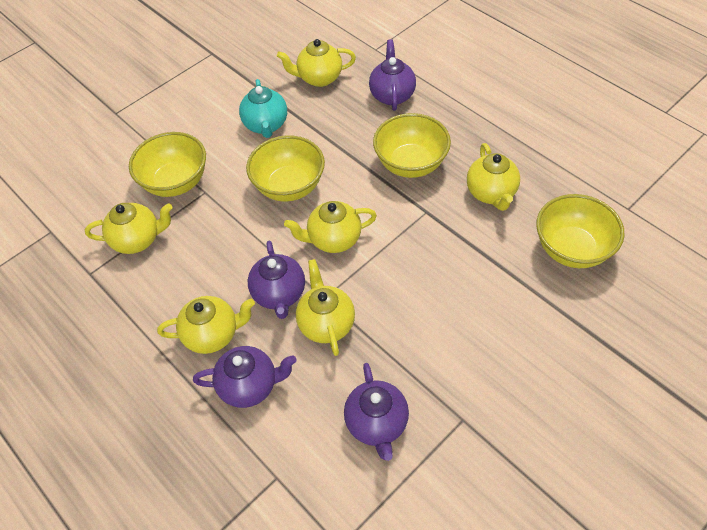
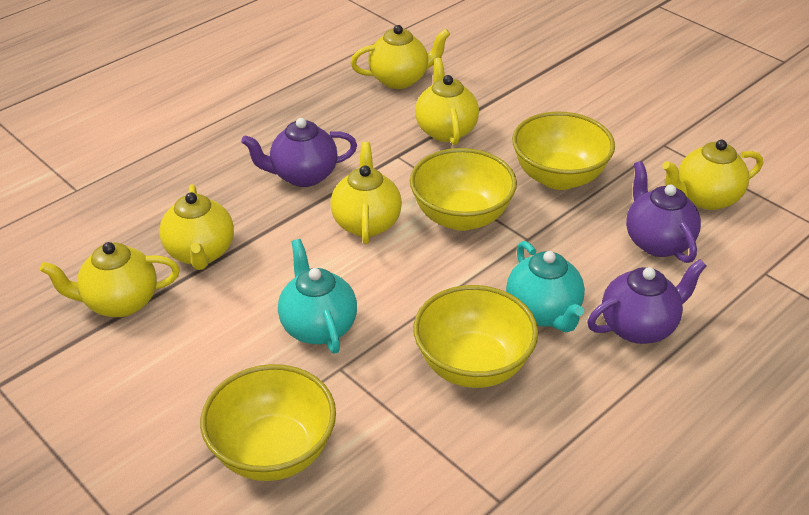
purple teapot: [193,346,296,408] [248,240,305,319] [344,363,409,461] [369,39,416,111] = 4 -> [241,118,357,187] [588,259,706,344] [626,161,701,263] = 3
turquoise teapot: [239,79,287,138] = 1 -> [278,239,357,353] [506,241,585,332] = 2

